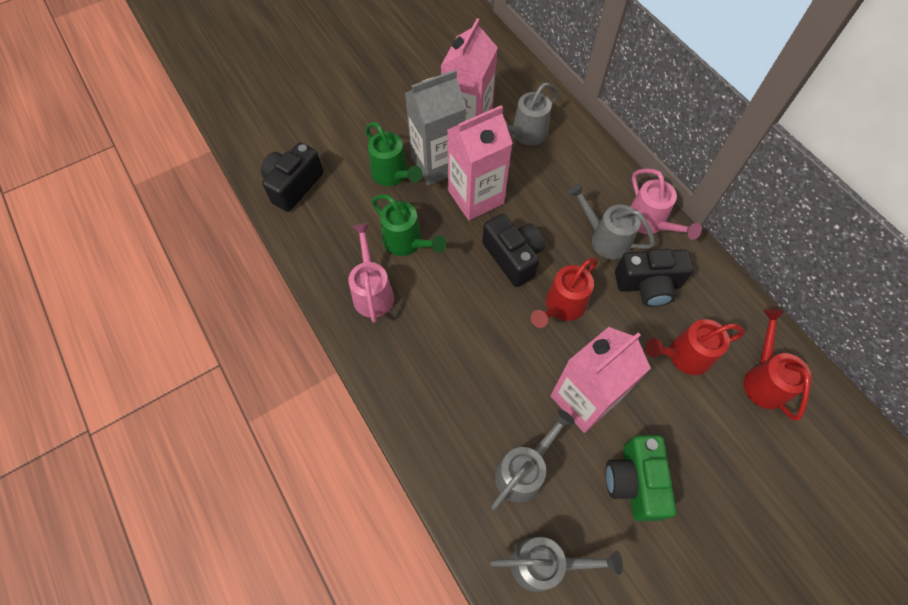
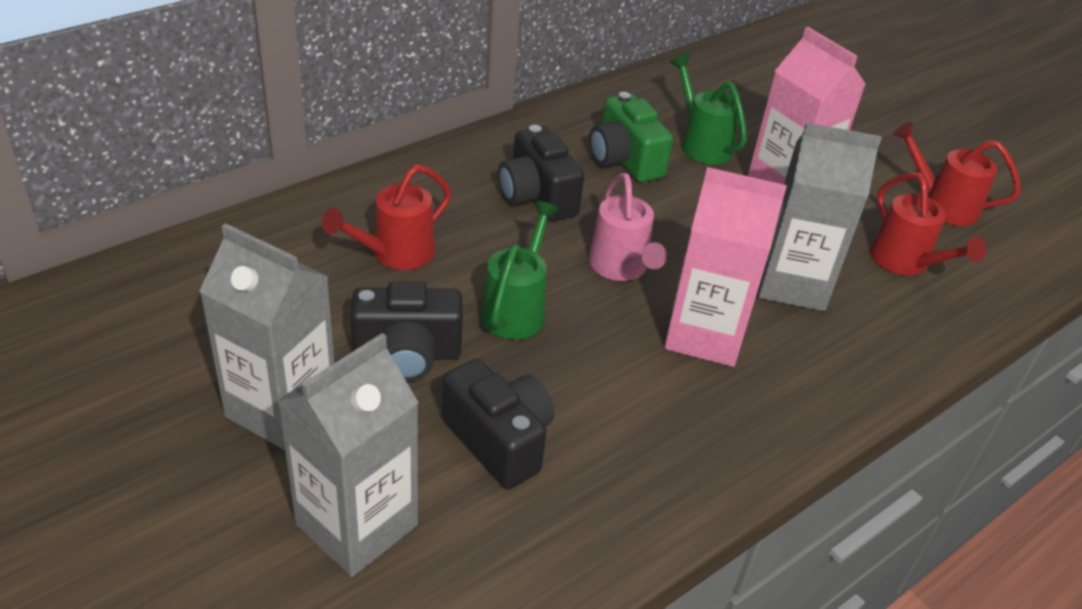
grey carton: [405,70,466,186] = 1 -> [199,223,334,450] [277,333,419,577] [758,122,882,311] = 3
grey watering can: [490,537,623,592] [491,409,575,510] [505,83,558,145] [568,183,655,260] = 4 -> none = 0
pink carton: [441,18,498,120] [447,105,513,220] [550,327,651,433] = 3 -> [664,167,787,367] [748,27,866,185] = 2
pink watering can: [348,223,394,323] [630,169,702,240] = 2 -> [588,173,667,281] = 1

